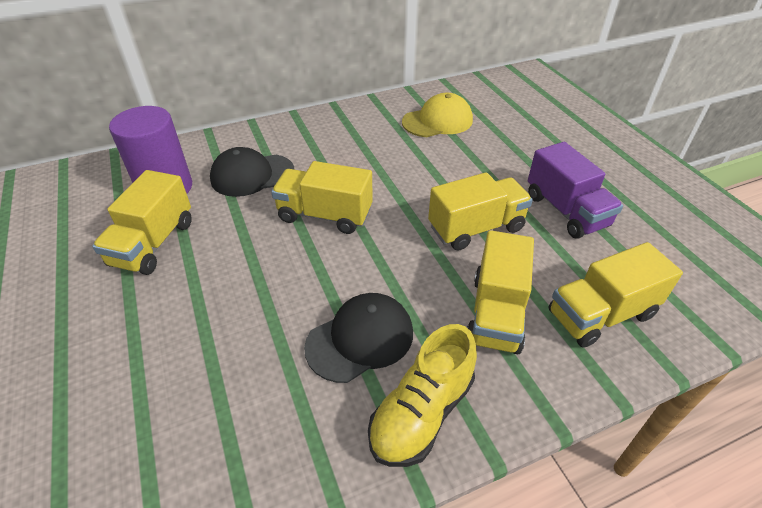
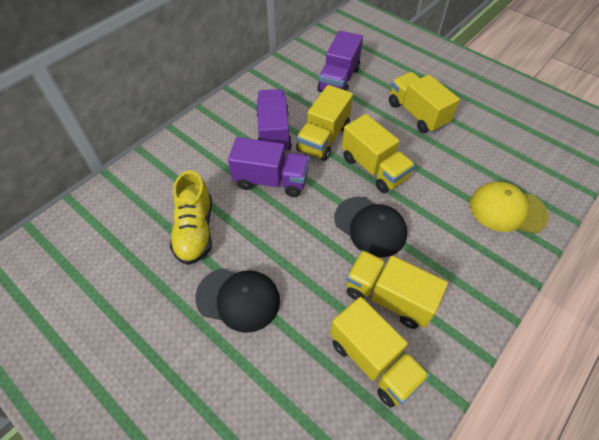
purple cylinder: [109,106,192,193] = 1 -> none = 0
purple truck: [528,142,623,239] = 1 -> [228,137,309,197] [256,89,292,150] [317,31,363,92] = 3

